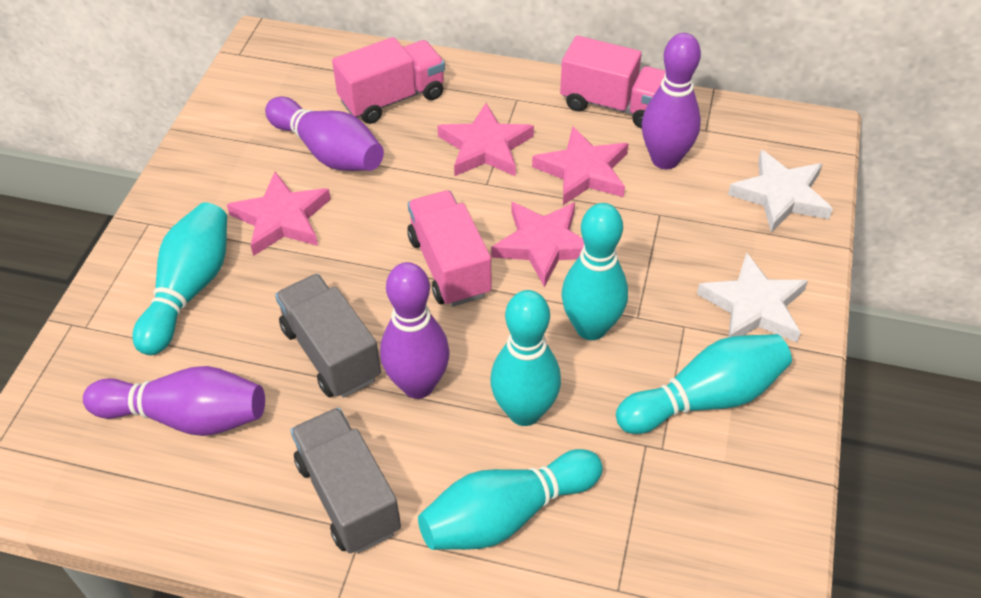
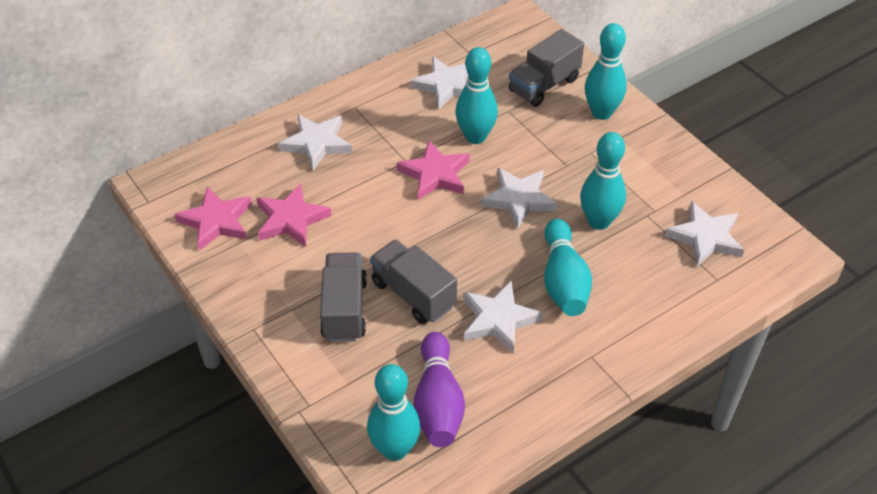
grey truck: [275,274,381,398] [290,407,401,553] = 2 -> [320,253,367,342] [370,239,457,324] [509,29,584,107] = 3
pink star: [227,172,331,256] [437,103,534,176] [491,202,584,287] [532,126,629,205] = 4 -> [174,186,252,251] [257,183,332,247] [397,140,470,200] = 3
pink truck: [332,37,445,124] [407,190,492,307] [560,36,666,129] = 3 -> none = 0
purple bowling pin: [83,366,265,436] [265,97,384,171] [380,262,450,399] [642,33,701,169] = 4 -> [413,332,465,447] = 1
white star: [697,252,808,342] [728,150,833,233] = 2 -> [278,114,352,171] [410,56,468,110] [464,280,543,354] [481,168,558,229] [665,201,744,267] = 5

